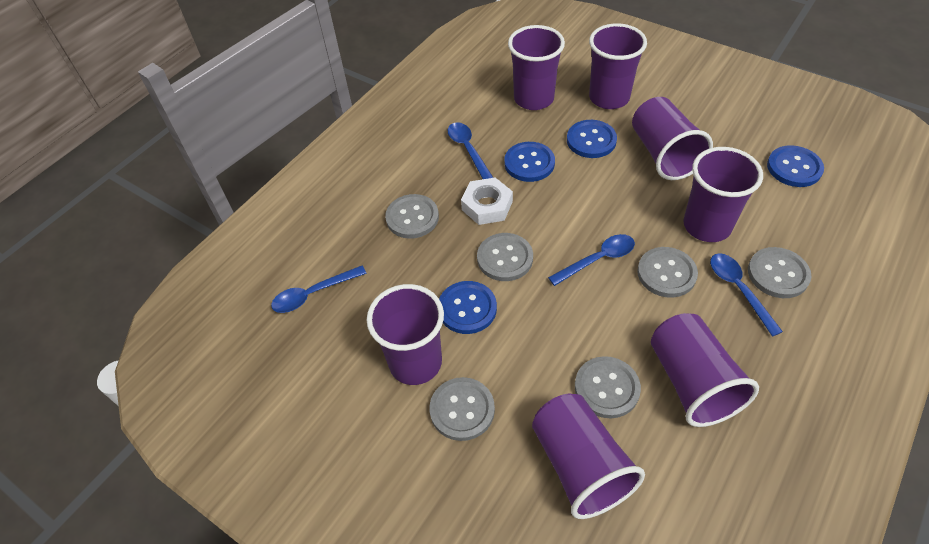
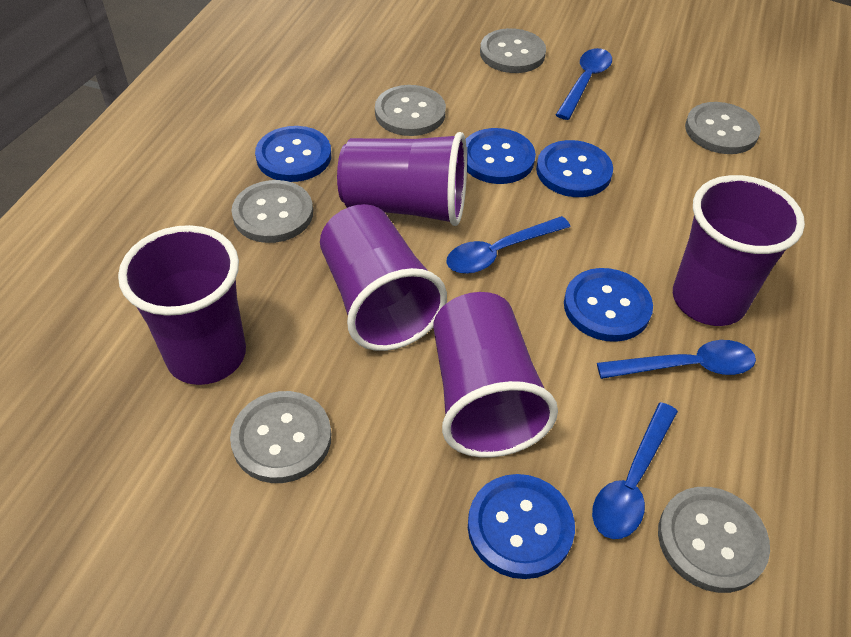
blue button: [439,281,497,334] [504,142,555,182] [567,120,617,158] [767,145,824,187] = 4 -> [255,126,331,182] [466,128,536,184] [468,474,575,579] [536,140,613,197] [564,268,653,342] = 5
purple cup: [367,284,444,385] [508,25,565,110] [532,394,645,519] [589,23,647,109] [632,97,713,180] [651,313,759,427] [684,147,763,242] = 7 -> [118,225,246,385] [320,204,447,351] [337,132,467,226] [433,292,558,458] [673,175,805,326] = 5
white nut: [461,177,513,225] = 1 -> none = 0

